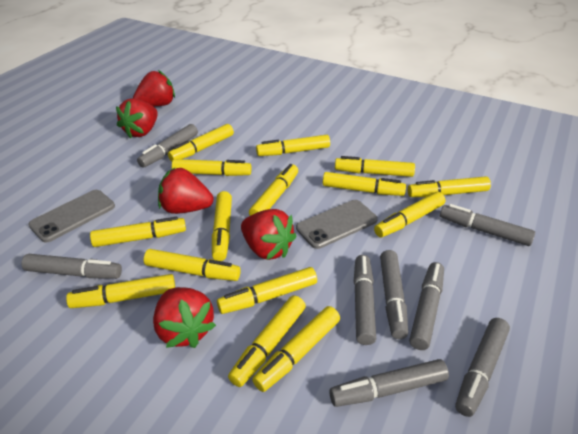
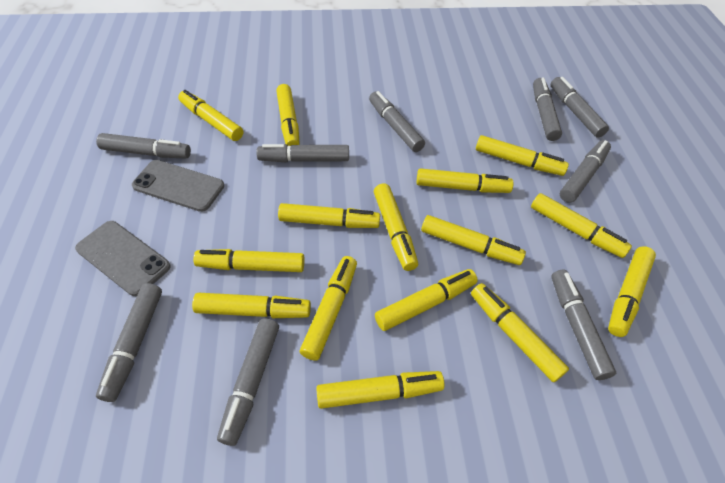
grey marker: [22,254,122,279] [137,124,198,168] [330,359,449,407] [354,255,376,345] [380,250,408,339] [409,262,444,350] [440,204,535,246] [455,318,510,417] = 8 -> [96,133,191,158] [96,283,162,402] [217,318,279,446] [256,144,349,162] [369,91,425,152] [533,78,562,141] [551,77,609,138] [551,270,616,380] [560,140,611,203] = 9
red strawberry: [116,98,158,138] [133,70,175,106] [153,287,216,348] [158,168,214,214] [241,209,296,260] = 5 -> none = 0

